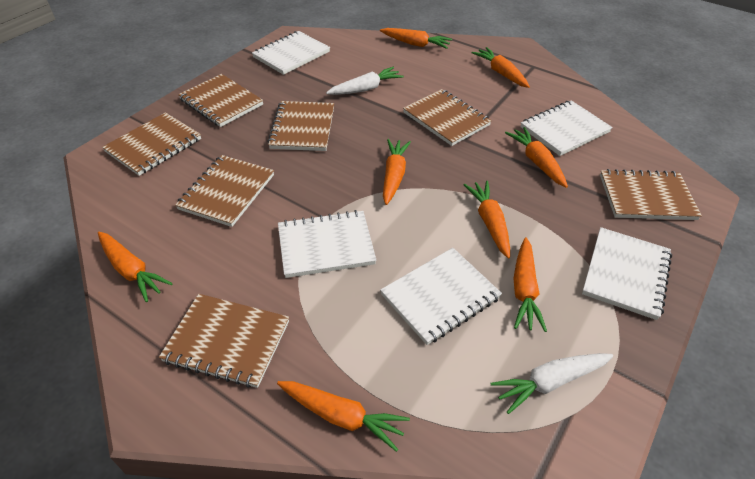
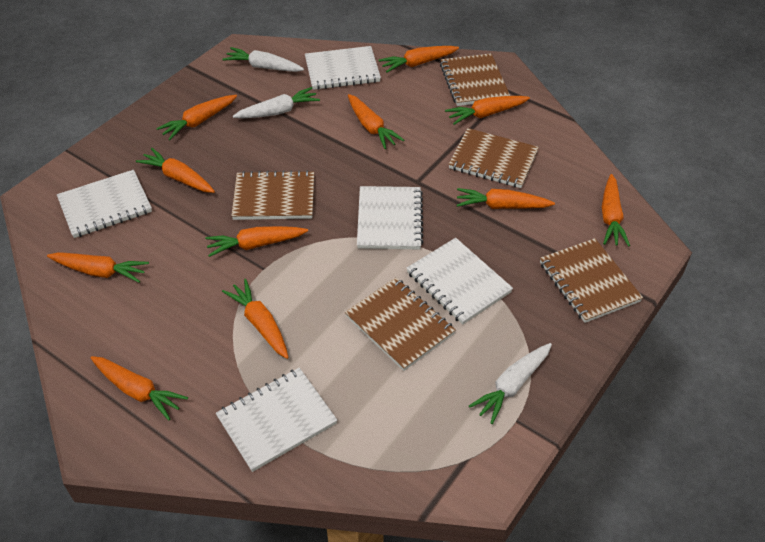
brown notebook: [102,112,201,176] [159,294,289,388] [175,155,274,227] [178,74,263,127] [267,101,334,151] [403,89,492,146] [600,169,702,220] = 7 -> [231,170,314,220] [345,277,455,371] [440,54,510,106] [448,128,539,188] [540,238,643,323] = 5
orange carrot: [98,232,173,302] [277,381,410,452] [380,28,452,49] [383,139,411,205] [464,181,510,258] [472,47,530,88] [505,127,568,188] [513,237,547,332] = 8 -> [47,252,149,283] [91,356,188,421] [136,148,215,193] [156,95,237,140] [206,226,308,257] [222,279,288,359] [348,94,404,149] [379,46,459,73] [445,96,530,125] [457,188,555,209] [602,174,630,247] = 11
white carrot: [326,67,404,95] [491,353,613,414] = 2 -> [223,47,304,72] [233,87,320,118] [469,343,552,424] = 3

